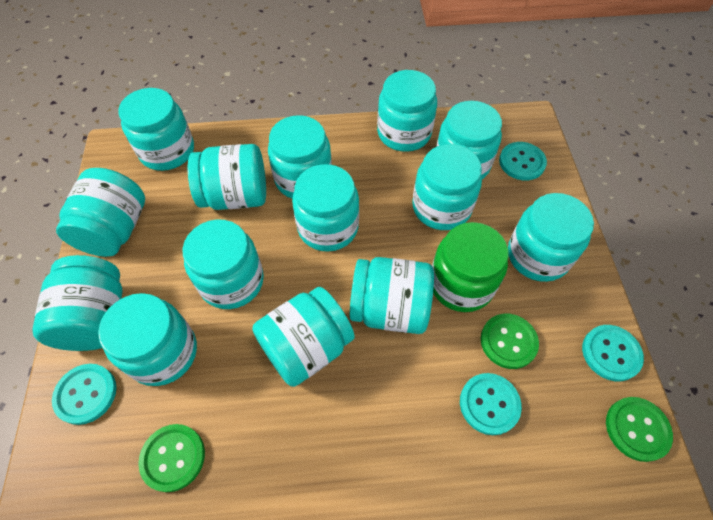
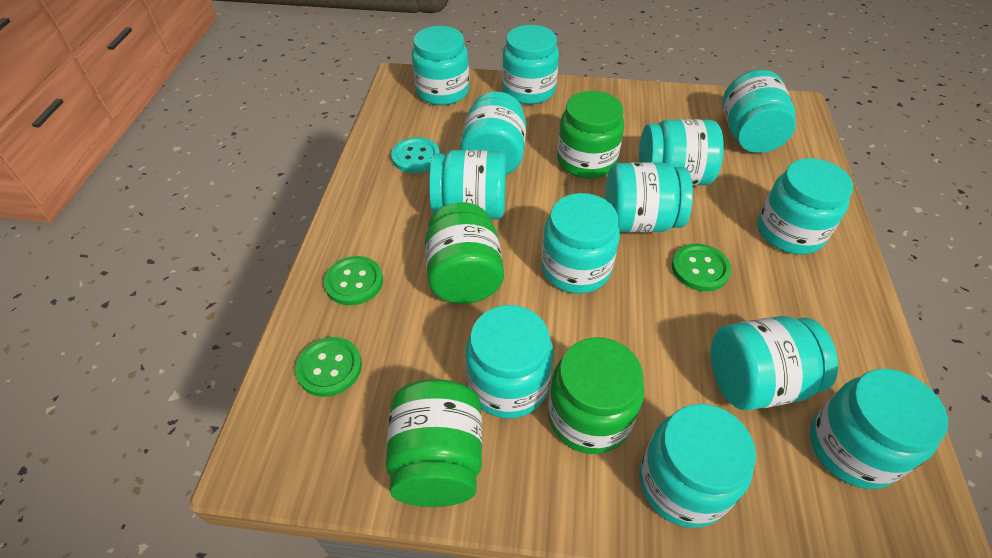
green jar: [432,222,509,312] = 1 -> [386,379,482,507] [425,202,504,304] [548,337,644,454] [557,91,624,179] = 4
turquoise button: [52,364,117,425] [460,373,522,435] [499,142,547,180] [582,325,644,381] = 4 -> [391,137,440,173] = 1
turquoise jar: [32,255,123,351] [56,168,145,257] [98,293,197,386] [119,88,194,171] [182,219,264,309] [188,144,266,210] [252,287,355,387] [268,115,332,199] [292,164,359,252] [350,257,434,334] [377,70,437,152] [413,144,482,230] [436,101,502,179] [508,193,594,282] = 14 -> [412,26,469,105] [429,150,506,219] [460,91,526,175] [466,305,554,418] [502,25,559,104] [541,193,620,294] [605,162,693,233] [639,119,724,186] [639,404,756,528] [711,316,838,410] [722,70,796,153] [758,158,853,254] [810,369,948,489] = 13

